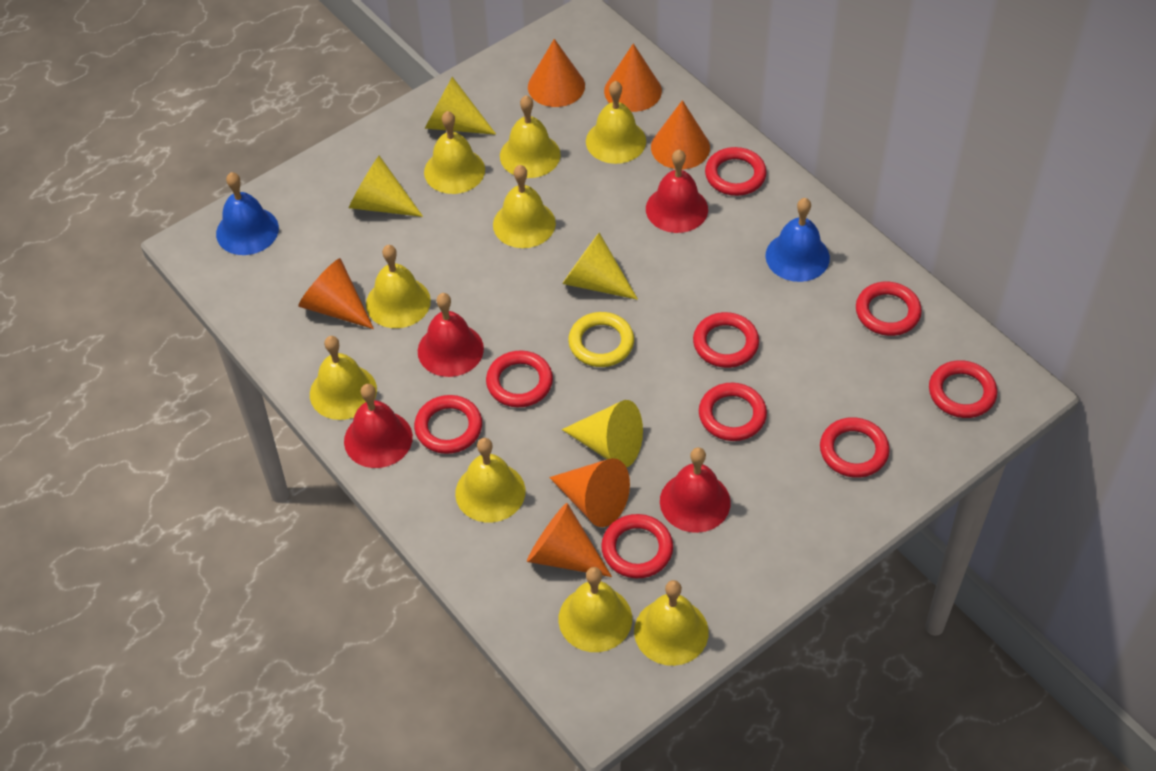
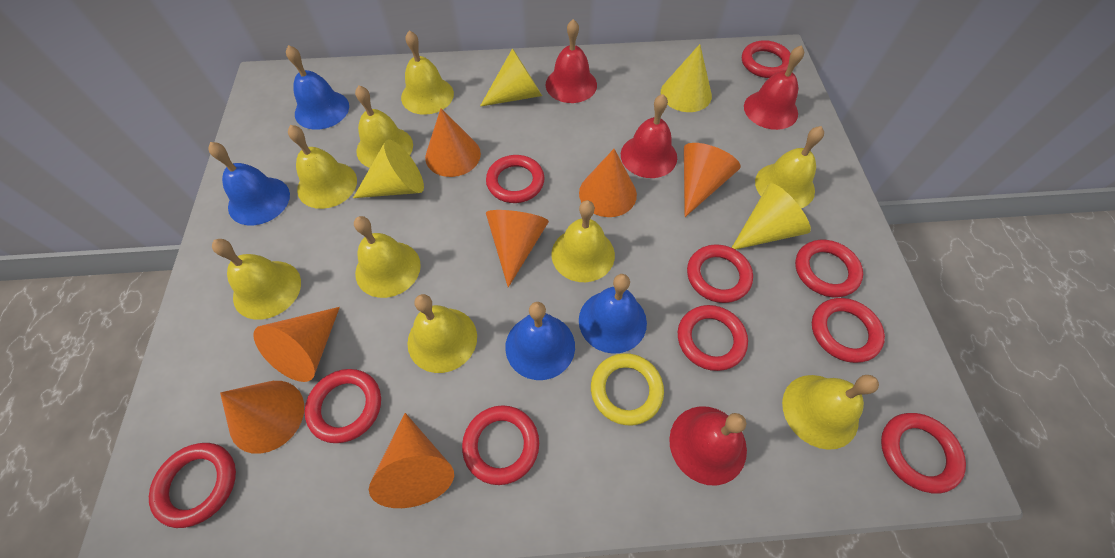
blue bell: [216,172,279,255] [765,198,830,282] = 2 -> [208,142,290,225] [286,45,349,130] [505,302,575,380] [579,274,647,354] = 4
orange cone: [298,258,374,329] [527,503,612,577] [528,39,585,107] [549,458,630,527] [604,43,662,112] [651,100,710,169] = 6 -> [220,381,304,454] [253,307,340,382] [369,413,454,508] [425,108,481,177] [486,210,549,287] [579,149,637,217] [684,143,741,217] = 7
red ring: [414,395,482,454] [486,350,553,408] [601,514,673,578] [693,312,759,368] [699,383,767,441] [705,147,767,196] [820,417,890,478] [856,282,922,336] [929,360,997,418] = 9 -> [149,443,236,528] [305,369,381,443] [462,405,539,485] [486,155,545,203] [678,305,748,371] [687,244,753,303] [742,40,791,78] [795,240,863,297] [812,298,885,363] [881,413,966,494] = 10

